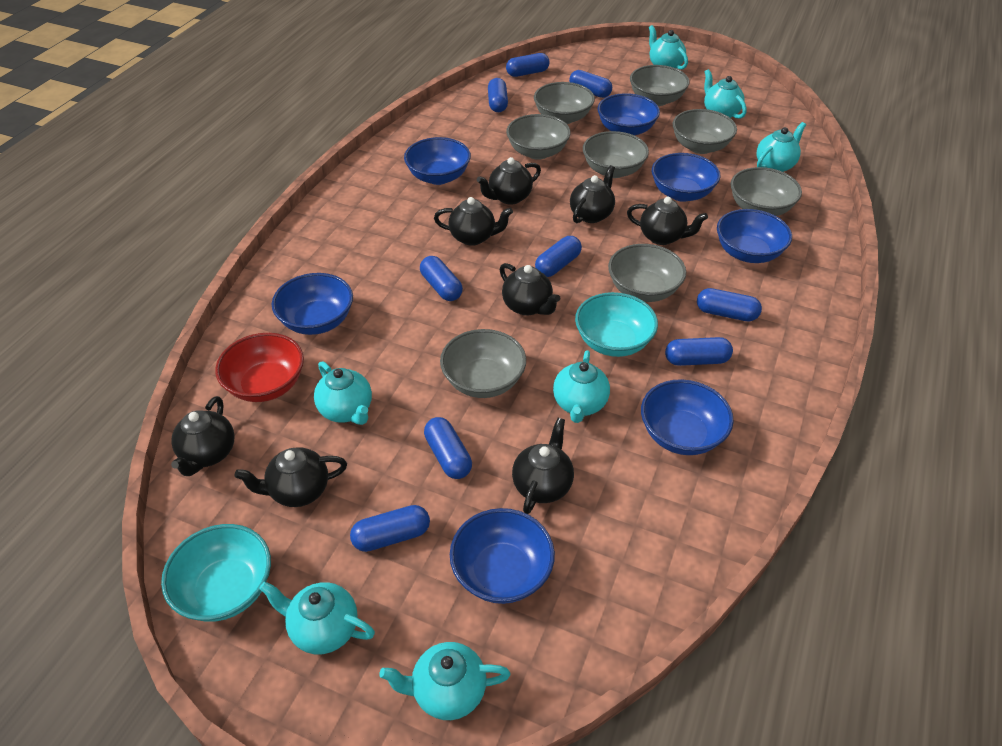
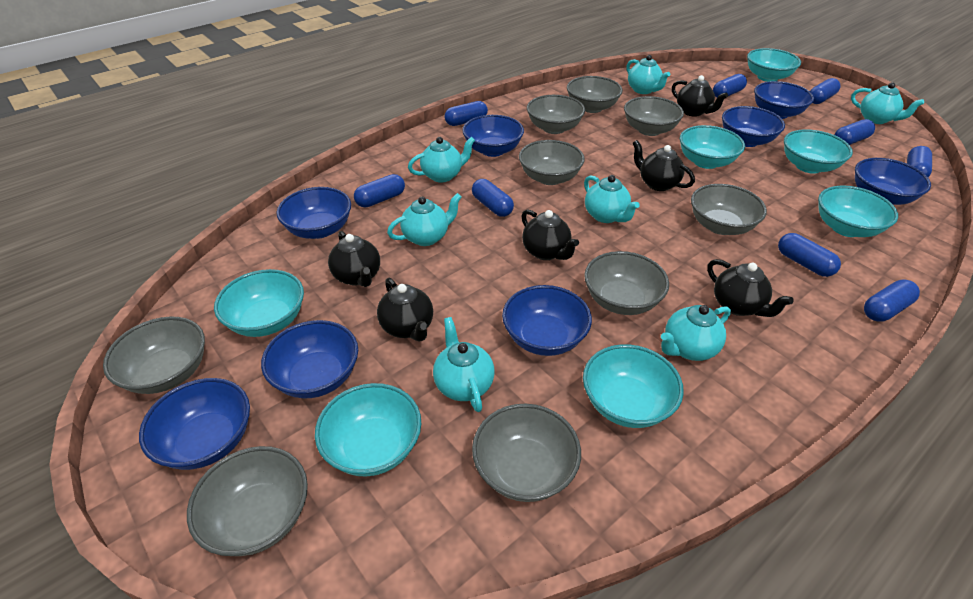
black teapot: [171,396,235,476] [235,447,347,507] [434,197,513,246] [477,157,541,205] [500,263,560,316] [512,418,574,514] [570,165,615,223] [627,197,708,245] = 8 -> [328,231,380,287] [377,278,433,342] [522,209,579,260] [633,140,695,191] [672,75,728,117] [707,259,794,317] = 6
blue bowl: [272,273,353,335] [404,137,471,185] [450,508,555,604] [598,93,660,136] [641,379,734,455] [652,153,720,202] [717,209,792,263] = 7 -> [139,378,250,470] [261,320,358,398] [277,187,351,239] [462,115,524,157] [502,285,592,356] [722,106,785,147] [754,81,814,119] [855,158,931,205] = 8
grey bowl: [440,329,526,398] [506,114,571,160] [534,82,595,124] [583,131,649,178] [608,244,686,302] [630,65,690,106] [673,109,737,154] [731,167,802,216] = 8 -> [103,317,205,394] [187,446,308,556] [472,403,581,502] [519,140,585,185] [527,95,585,134] [567,76,623,113] [584,251,669,315] [624,96,684,136] [691,184,767,235] = 9
red bowl: [215,333,304,402] = 1 -> none = 0
turquoise bowl: [161,524,271,622] [575,292,658,357] = 2 -> [214,269,304,337] [315,383,421,477] [583,344,684,428] [680,125,745,169] [747,48,801,82] [784,129,853,174] [818,186,898,237] = 7

